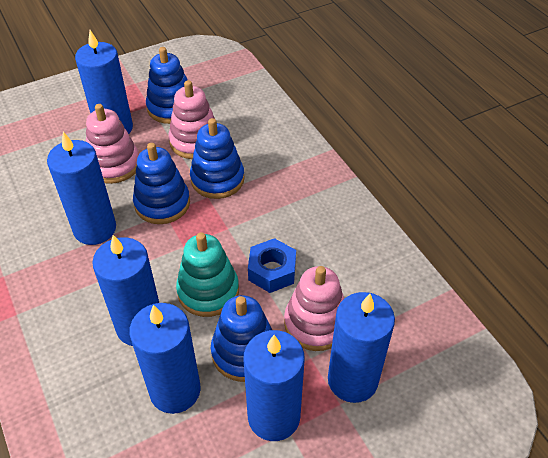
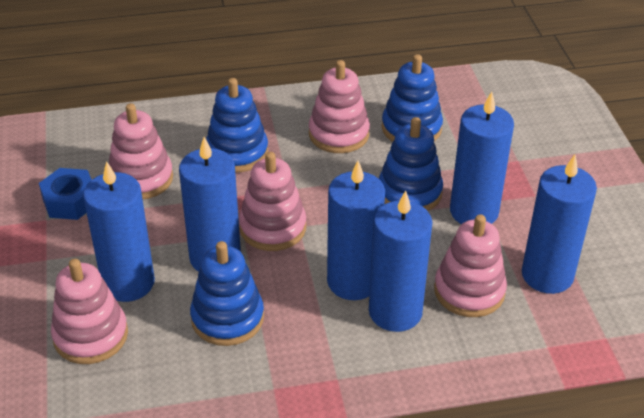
pink stacking toy: [86,104,139,184] [169,80,215,159] [284,266,344,351] = 3 -> [51,259,128,364] [109,103,173,199] [239,152,306,251] [309,60,370,153] [434,214,507,317] = 5
turquoise stacking toy: [176,232,239,317] = 1 -> none = 0

